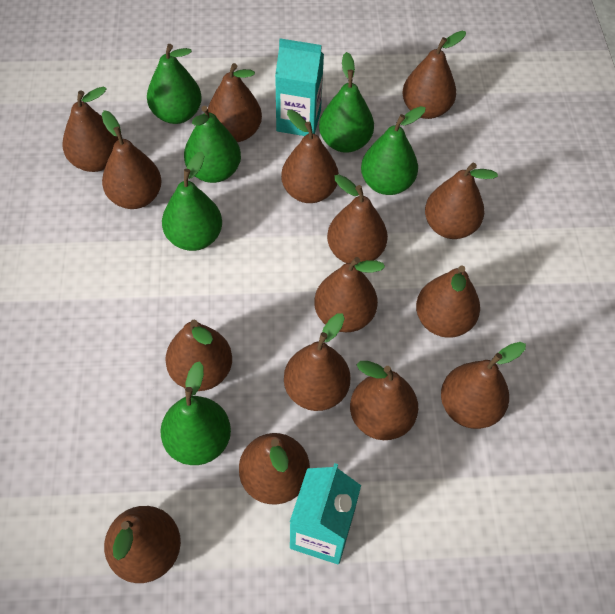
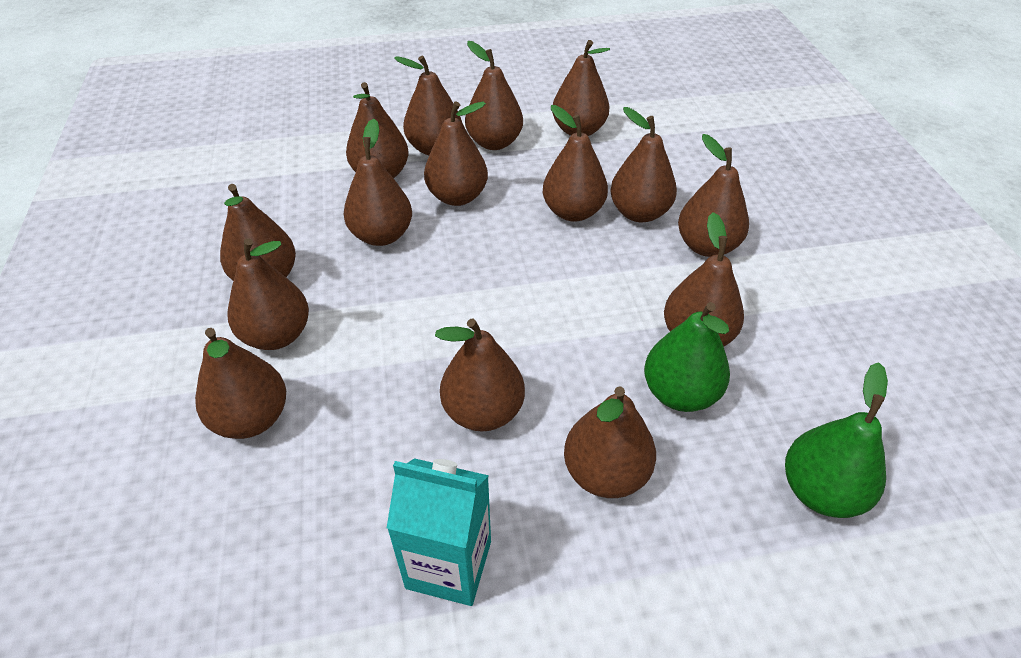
green pear: [147,44,202,124] [161,361,231,465] [162,151,222,251] [184,106,241,183] [319,52,374,153] [361,106,426,195] = 6 -> [644,302,730,412] [785,362,888,518] = 2
turquoise carton: [275,38,324,136] [290,463,361,564] = 2 -> [387,458,491,606] = 1

